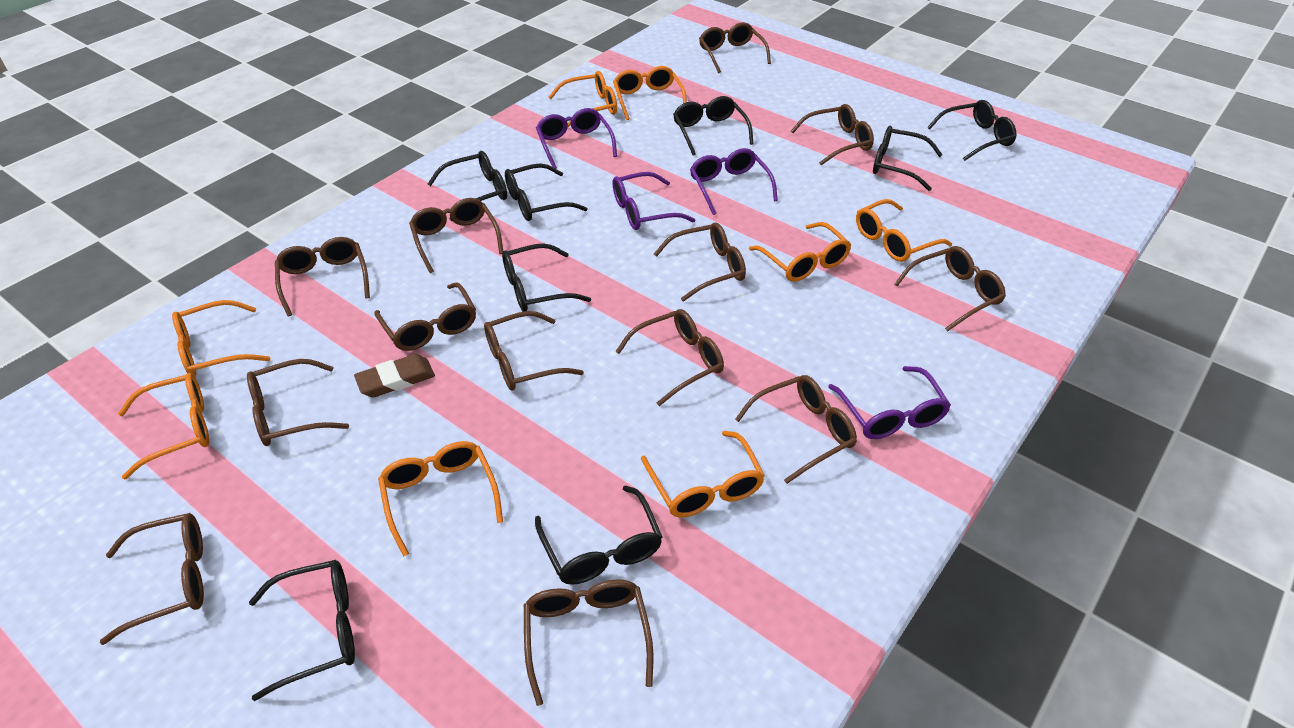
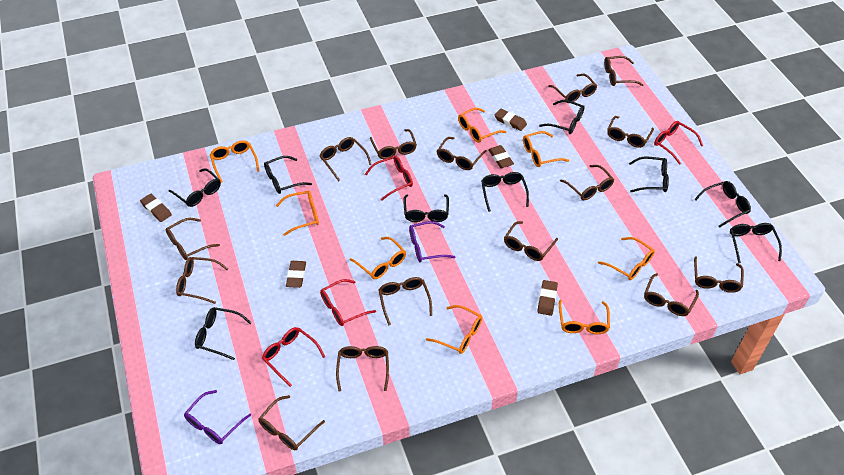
black glasses: [249,560,355,701] [428,151,507,221] [502,243,591,312] [505,163,588,221] [535,485,662,585] [673,96,754,156] [873,126,943,191] [927,100,1016,161] = 8 -> [168,168,221,207] [195,307,252,360] [264,156,312,194] [403,194,449,222] [481,172,529,212] [539,100,585,134] [629,156,669,192] [694,181,751,228] [730,223,782,263] = 9
brown eraser: [354,354,435,398] = 1 -> [140,194,172,222] [286,261,306,288] [488,145,514,168] [495,108,527,131] [537,280,558,316] = 5
brown glasses: [100,513,204,645] [247,359,349,446] [275,237,370,317] [374,282,476,351] [409,198,503,273] [484,311,584,390] [524,579,653,706] [615,309,724,406] [654,222,746,302] [699,22,771,73] [735,375,857,484] [791,104,874,165] [895,246,1006,332] = 13 -> [166,218,220,260] [176,257,228,304] [258,395,325,450] [320,137,372,181] [336,346,389,392] [370,129,417,159] [379,277,432,325] [437,137,487,170] [504,221,558,261] [548,74,597,103] [560,165,614,201] [604,56,643,86] [607,116,654,148] [644,273,699,316] [694,256,744,293] = 15
purple glasses: [536,108,617,169] [613,172,695,230] [690,148,778,215] [828,366,951,439] = 4 -> [184,390,251,444] [409,221,455,262] = 2
red glasses: none = 0 -> [262,327,325,387] [320,279,376,326] [365,156,413,200] [654,121,703,165] = 4

